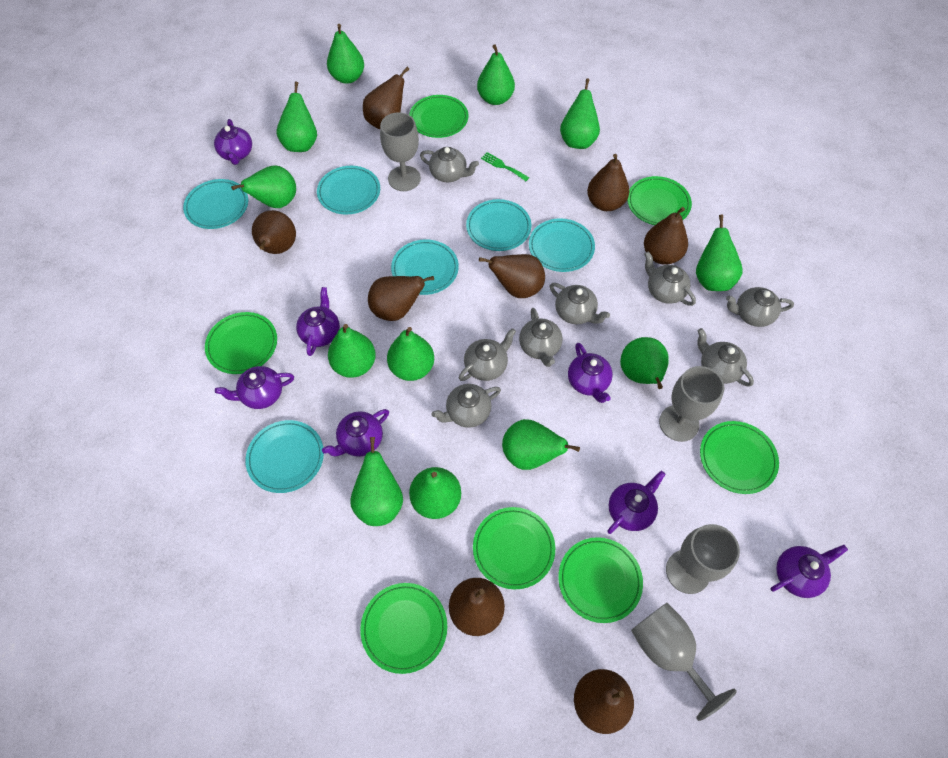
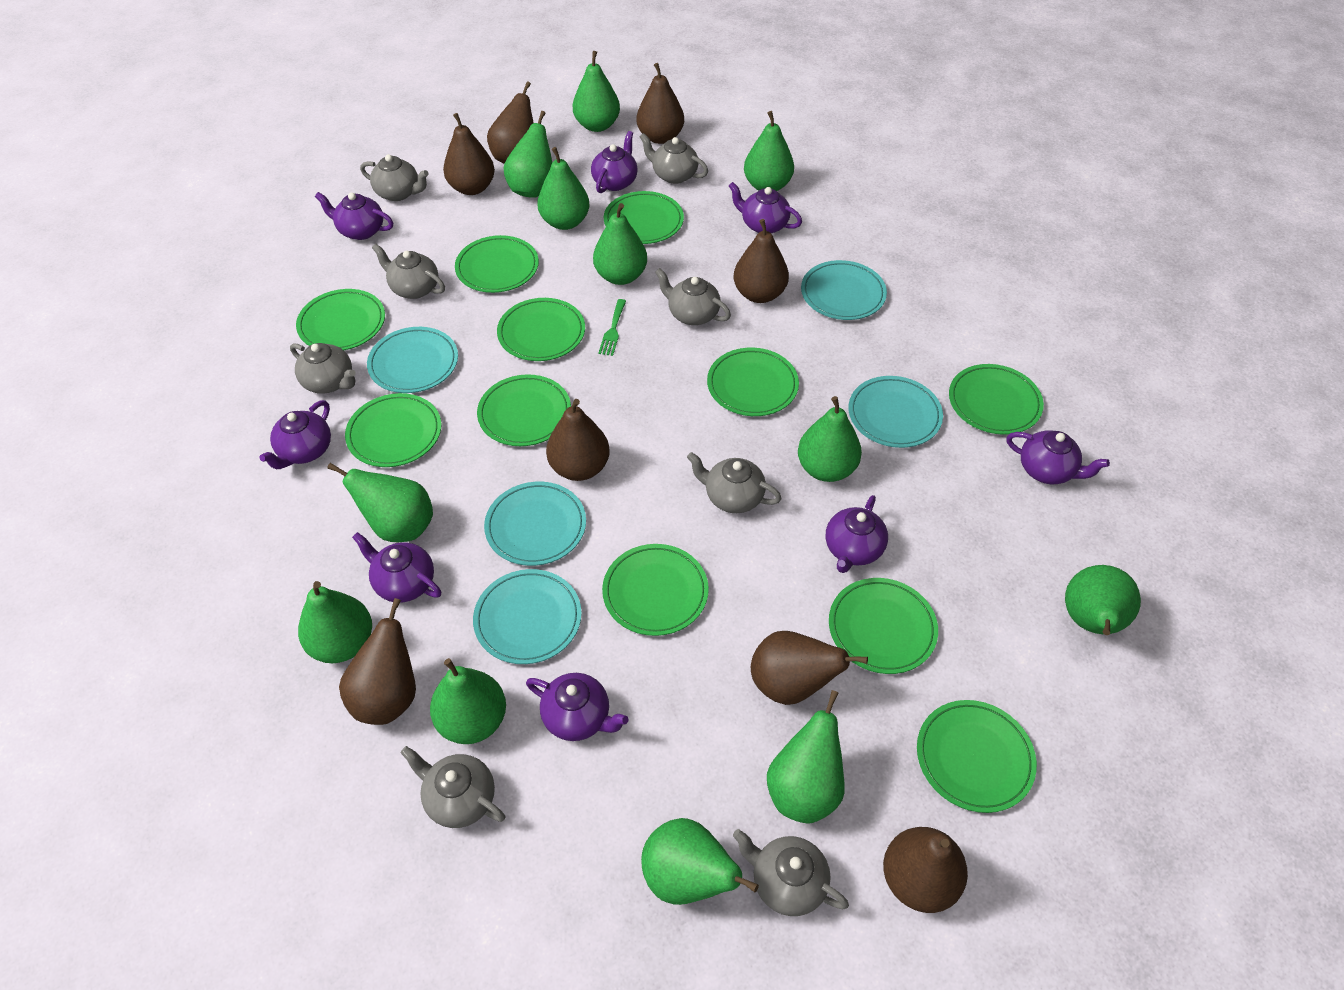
green plate: [205,312,277,374] [360,583,447,674] [409,95,468,138] [473,507,555,589] [558,537,643,623] [627,176,692,225] [700,421,779,494] = 7 -> [296,289,385,350] [345,393,441,467] [455,235,539,293] [477,374,571,446] [497,298,585,361] [602,544,709,636] [604,191,684,244] [707,348,799,416] [829,578,938,674] [917,700,1037,813] [949,364,1044,435] = 11
grey goblet: [380,112,421,191] [631,603,737,721] [659,366,724,442] [666,524,740,594] = 4 -> none = 0
purple teapot: [214,119,252,165] [215,366,294,409] [296,287,340,356] [322,409,389,457] [568,343,613,403] [607,471,666,534] [770,545,848,598] = 7 -> [259,400,331,469] [315,192,393,240] [352,532,441,602] [526,673,628,741] [591,131,638,193] [729,182,802,233] [826,495,888,573] [1006,430,1110,484] = 8
turquoise plate: [183,179,248,229] [245,420,324,493] [317,166,380,215] [391,240,459,295] [466,199,531,251] [529,218,595,272] = 6 -> [367,327,458,393] [473,569,582,664] [484,482,586,566] [801,260,887,320] [848,376,943,448] = 5

